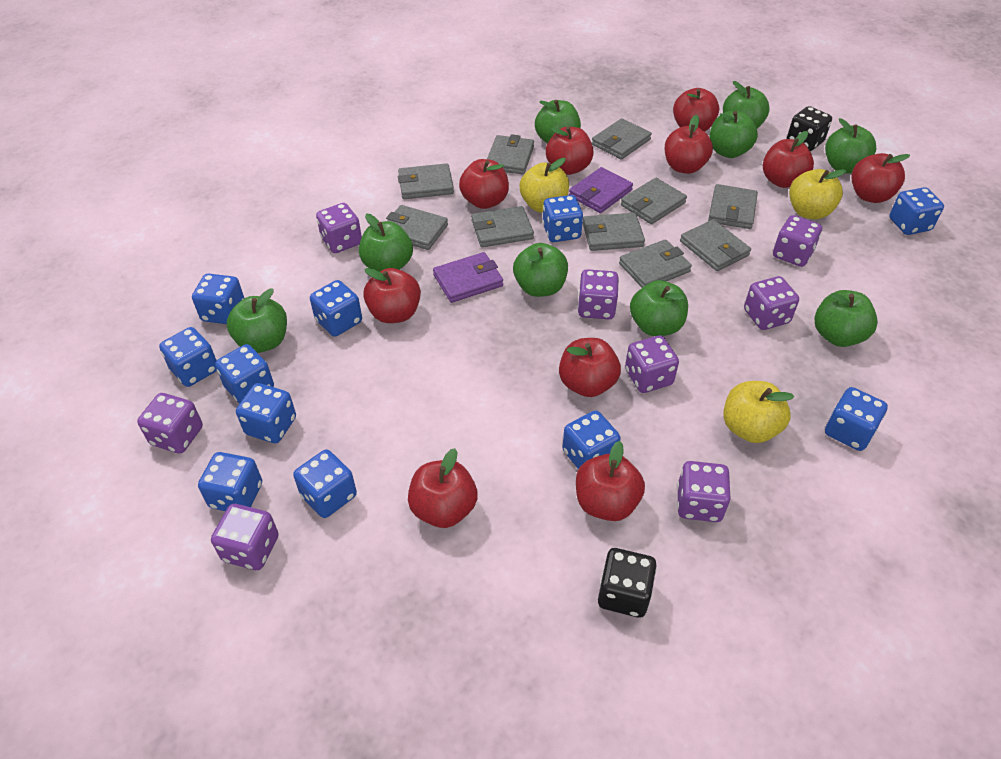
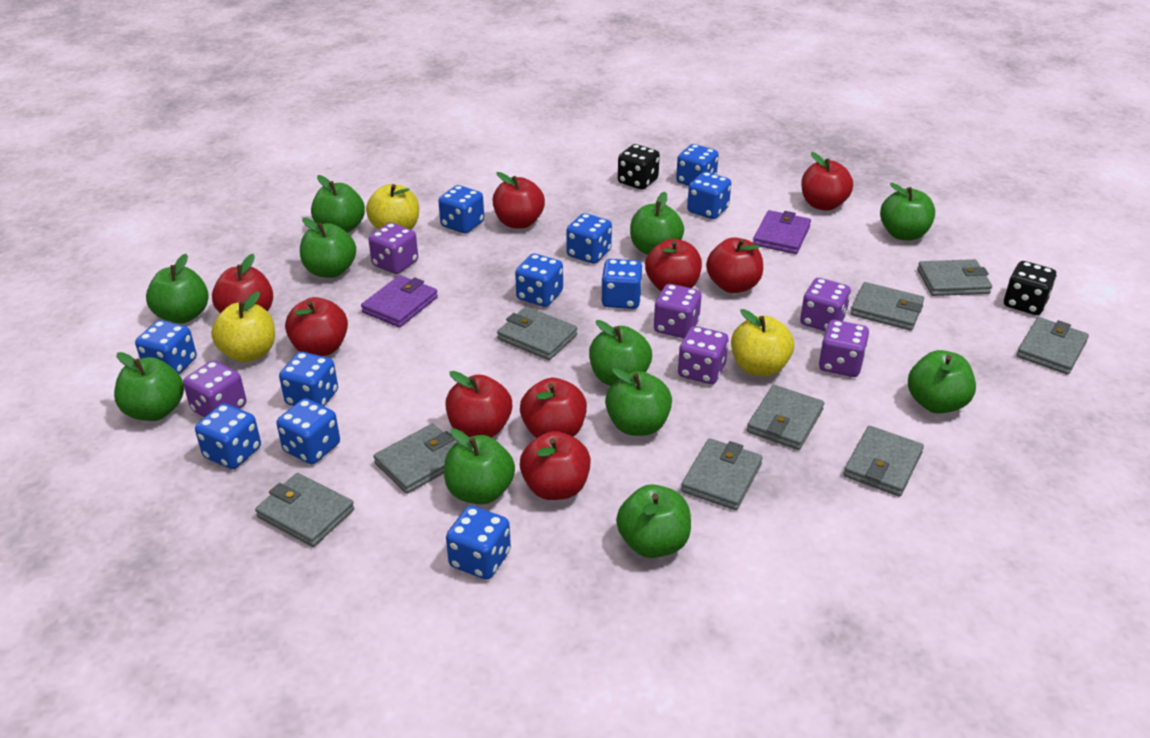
green apple: [227,289,287,353] [359,214,413,272] [513,243,568,297] [535,100,581,143] [630,280,688,336] [710,111,758,158] [723,81,770,128] [815,290,878,347] [825,118,876,174] = 9 -> [114,352,184,421] [146,254,209,324] [300,218,356,278] [311,175,365,233] [444,428,515,505] [589,320,652,386] [605,368,672,436] [616,484,691,558] [630,192,684,255] [880,183,935,240] [908,350,976,414] = 11
grey wallet: [386,205,448,250] [398,163,454,199] [471,206,534,247] [487,134,534,175] [583,213,645,251] [592,118,652,160] [619,239,692,288] [621,178,687,224] [680,219,751,271] [708,184,758,229] = 10 -> [255,473,354,547] [373,424,455,494] [497,307,578,360] [681,438,763,510] [747,385,824,450] [843,426,924,497] [851,282,924,331] [917,259,992,296] [1016,317,1089,375] = 9
purple dice: [137,393,203,454] [211,504,279,570] [316,203,362,253] [578,269,619,319] [625,335,679,393] [677,461,731,522] [744,276,799,330] [773,215,822,267] = 8 -> [183,360,246,417] [368,223,418,274] [654,284,701,339] [678,326,729,384] [800,278,851,331] [819,320,869,377] = 6
red apple: [363,268,421,323] [408,448,478,528] [459,159,509,209] [546,127,594,175] [559,338,621,397] [576,441,645,521] [665,115,713,174] [673,88,719,132] [763,131,814,188] [851,153,910,203] = 10 -> [212,254,273,313] [285,297,348,356] [445,371,512,438] [493,172,545,229] [520,378,587,438] [520,431,591,500] [645,239,702,291] [706,238,763,293] [801,152,853,211] = 9

